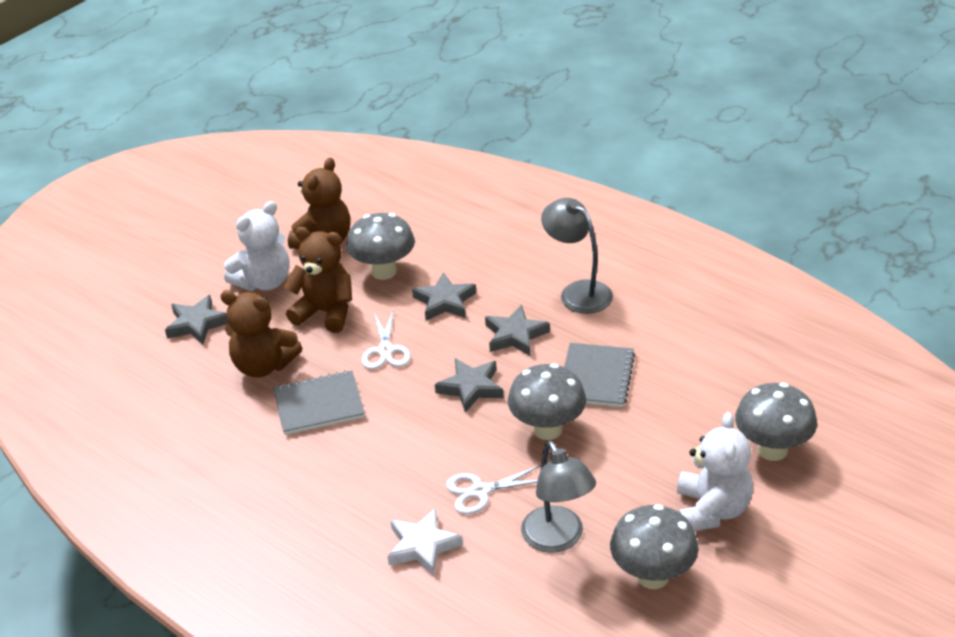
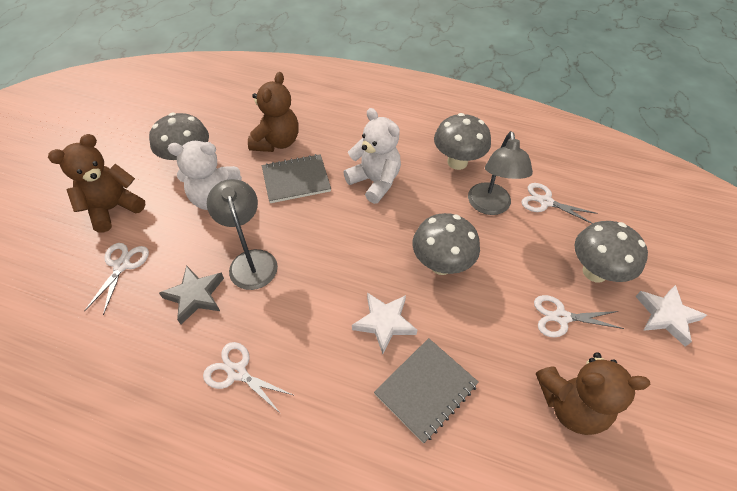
grey star: [165,295,228,345] [412,272,476,321] [435,358,504,413] [485,305,550,356] = 4 -> [159,265,224,324] = 1
white scissors: [362,308,411,369] [446,465,541,514] = 2 -> [84,243,149,315] [203,342,295,414] [521,183,598,224] [534,295,624,337] = 4
white star: [387,508,463,576] = 1 -> [352,293,417,354] [635,285,707,347] = 2

